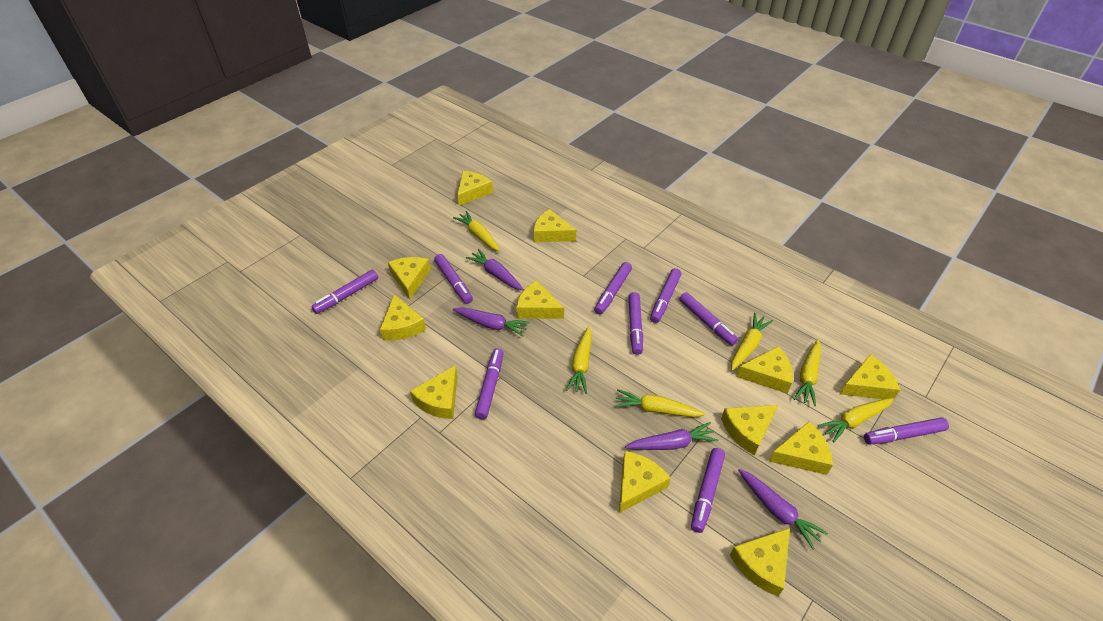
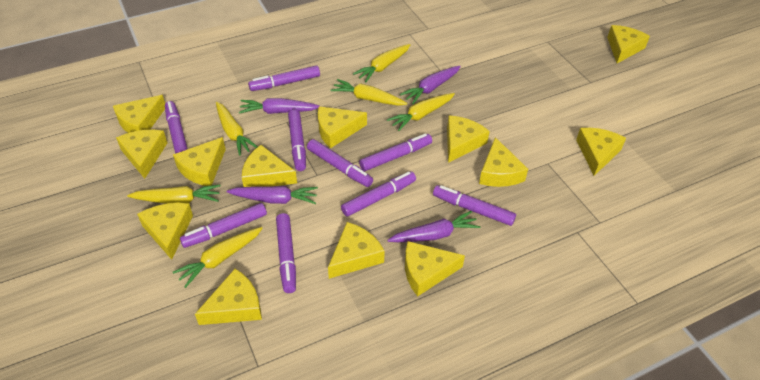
yellow cheese: [380,294,426,341] [388,257,431,300] [410,365,458,419] [457,171,493,206] [516,280,564,319] [534,209,576,242] [619,451,671,513] [721,405,778,455] [730,528,790,596] [736,346,793,393] [769,421,833,475] [840,354,900,399] = 12 -> [113,95,165,133] [116,130,167,179] [137,203,193,260] [173,137,226,186] [195,269,262,325] [242,145,297,187] [318,106,367,148] [328,222,385,279] [405,241,465,296] [447,116,490,163] [479,137,528,187] [576,128,626,176] [607,25,650,63] = 13

